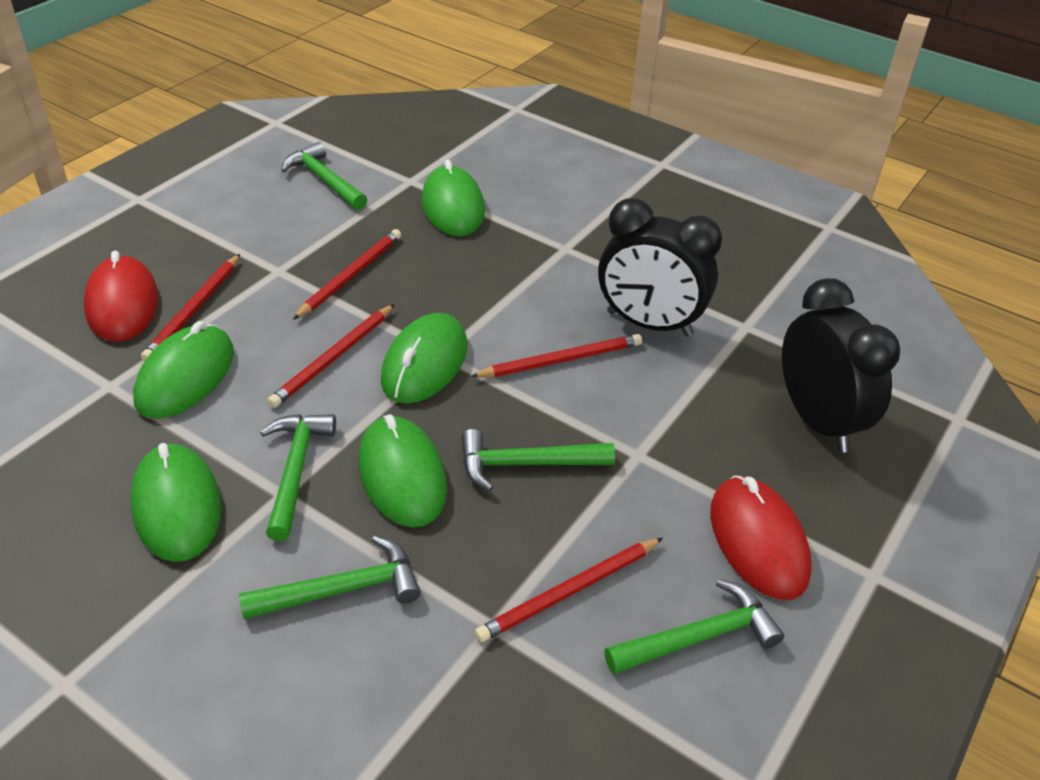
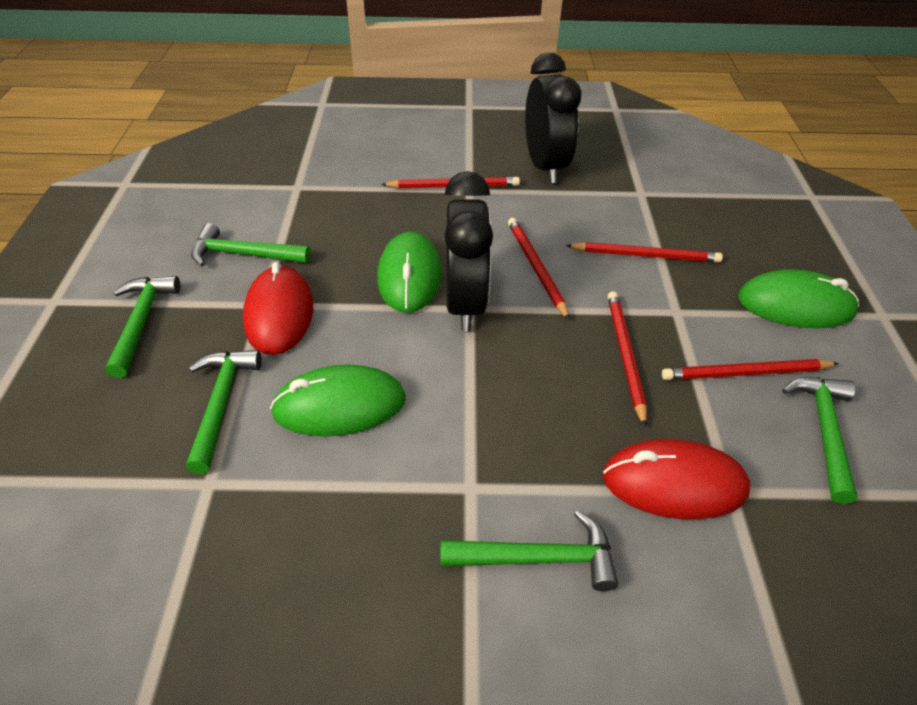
green mouse: [130,443,221,562] [133,321,234,419] [359,415,447,527] [381,313,467,404] [422,160,485,236] = 5 -> [270,364,406,436] [377,231,442,313] [738,269,859,328] = 3

